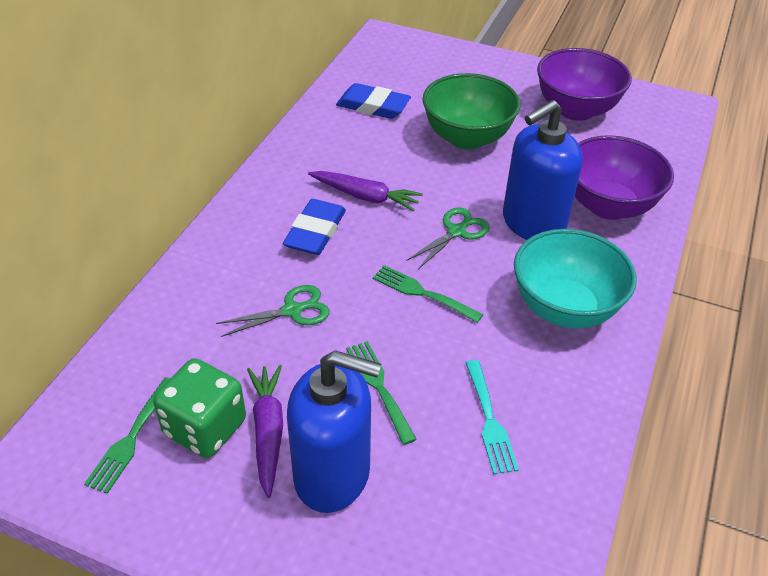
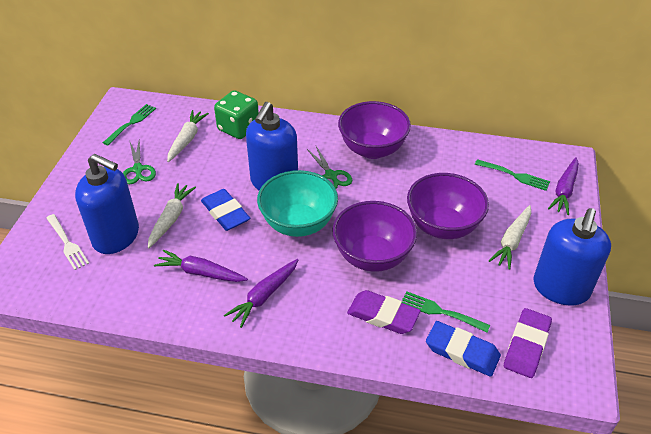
blue soap dispenser: [287,350,381,513] [503,100,583,240] = 2 -> [75,154,139,254] [246,102,298,190] [533,208,611,306] = 3
green bowl: [422,73,520,150] = 1 -> none = 0
purple bowl: [537,48,632,121] [575,135,674,220] = 2 -> [332,201,417,272] [338,101,411,159] [407,173,489,239] = 3
purple carrot: [247,365,283,498] [308,171,423,211] = 2 -> [154,250,248,282] [224,259,298,328] [548,157,579,215] = 3
purple eraser: none = 0 -> [347,290,421,334] [504,308,552,378] = 2
turquoise fork: [465,360,519,475] = 1 -> none = 0
white carrot: none = 0 -> [148,183,196,248] [167,110,209,162] [489,205,531,270] = 3
white fork: none = 0 -> [46,214,89,270] = 1

